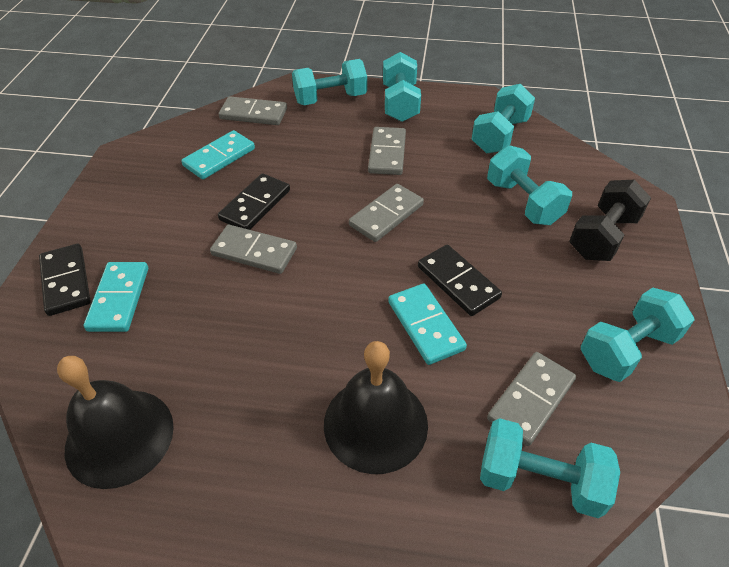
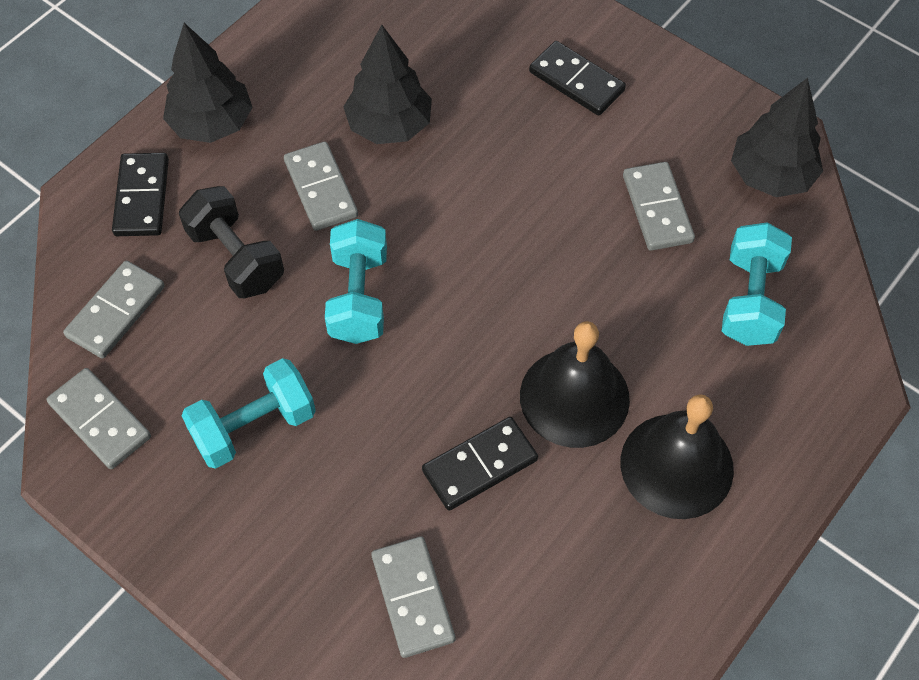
black tree: none = 0 -> [163,23,253,143] [343,25,432,144] [731,78,823,197] = 3
turquoise domino: [83,262,148,332] [181,130,255,179] [388,284,467,365] = 3 -> none = 0
turquoise dumbbell: [292,59,367,105] [383,52,421,122] [472,84,535,153] [480,418,620,518] [487,145,572,225] [581,288,694,382] = 6 -> [182,358,316,469] [325,219,387,344] [722,222,792,346] = 3

